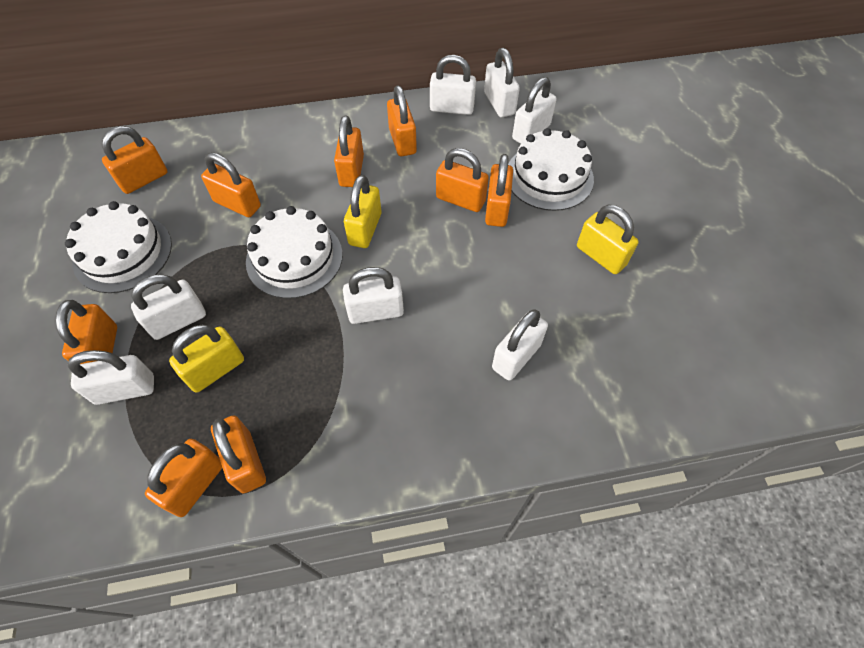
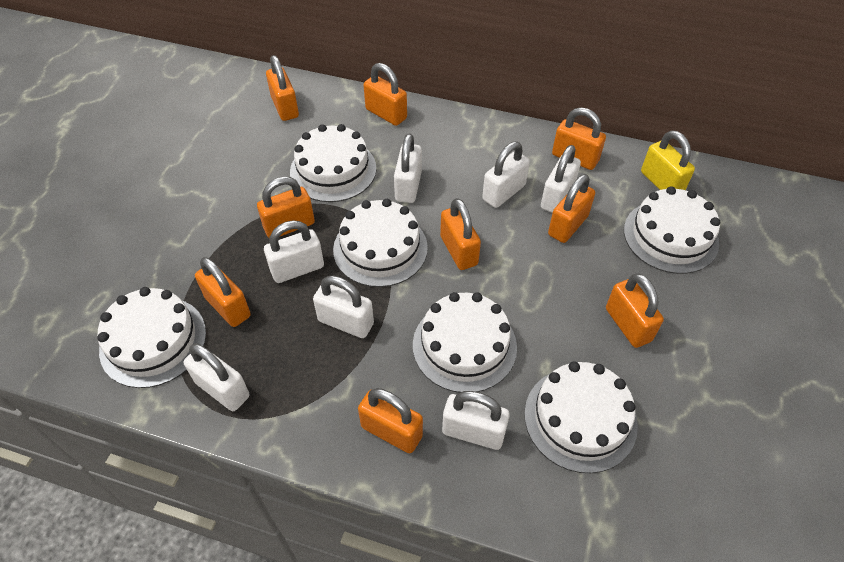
white cake: [65,201,172,293] [246,206,343,299] [508,128,594,211] = 3 -> [97,287,206,388] [290,124,376,202] [333,199,428,287] [413,292,517,393] [524,361,638,473] [624,187,720,274] = 6
yellow padlock: [169,325,244,393] [344,175,382,248] [577,205,639,274] = 3 -> [641,130,695,190] = 1

